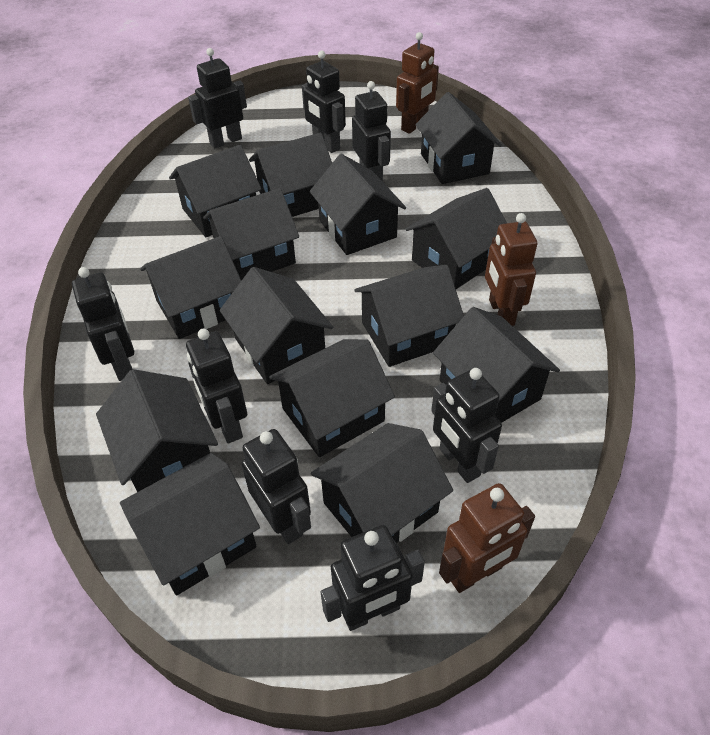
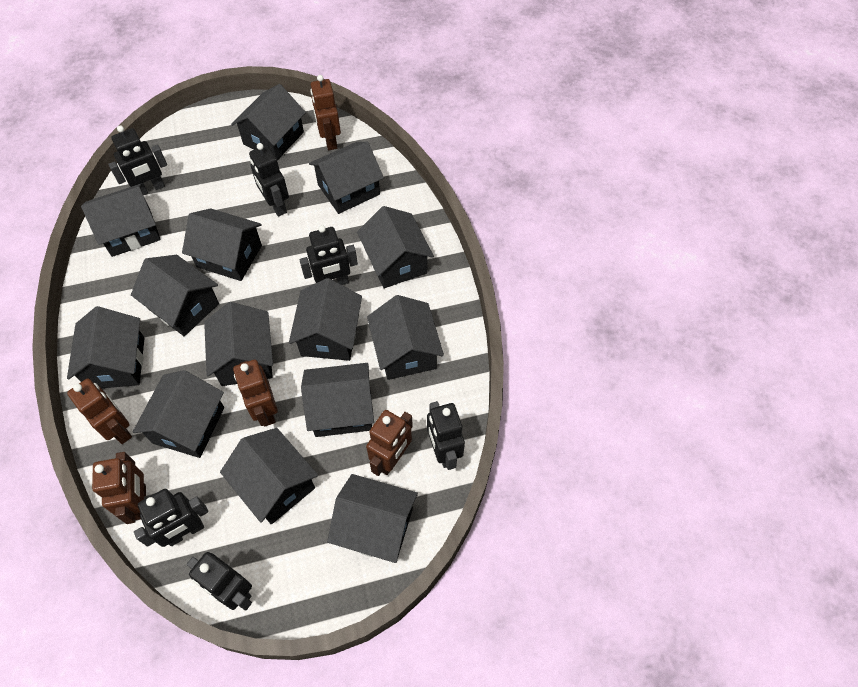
black robot: [72,267,134,381] [186,329,247,444] [188,48,247,149] [241,429,311,544] [302,51,346,153] [321,525,425,631] [352,81,391,181] [431,368,502,483] = 8 -> [108,126,167,195] [134,489,208,547] [187,552,252,611] [249,143,289,216] [299,225,358,285] [427,401,465,470] = 6
brown robot: [396,32,439,134] [439,483,535,593] [485,213,537,326] = 3 -> [67,379,132,444] [92,452,146,524] [233,360,278,426] [310,75,341,150] [366,410,413,476] = 5

